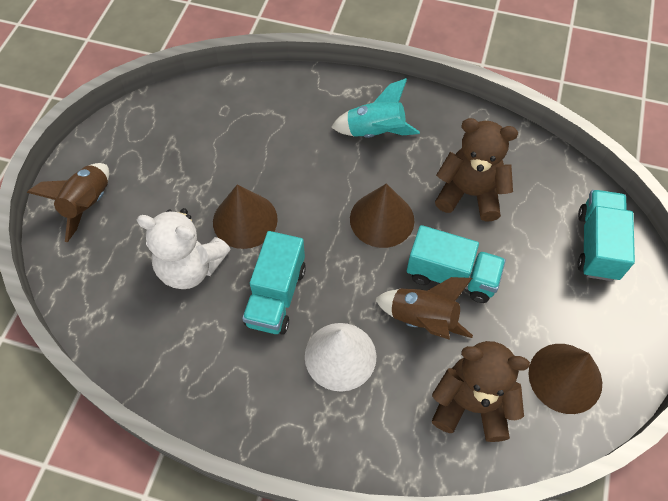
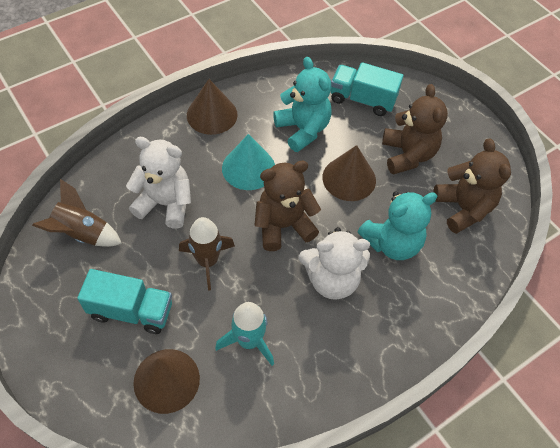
brown teddy bear: [432,341,530,442] [435,118,518,221] = 2 -> [254,161,321,251] [382,84,448,174] [433,138,511,234] = 3
turquoise cone: none = 0 -> [222,134,275,190] = 1
turquoise teddy bear: none = 0 -> [273,57,332,152] [357,191,437,260] = 2
turquoise truck: [242,231,306,335] [407,225,506,303] [577,190,635,281] = 3 -> [77,269,172,334] [331,62,403,116] = 2
white cone: [305,323,376,392] = 1 -> none = 0
white teddy bear: [137,208,231,289] = 1 -> [126,137,191,229] [299,227,370,300] = 2

